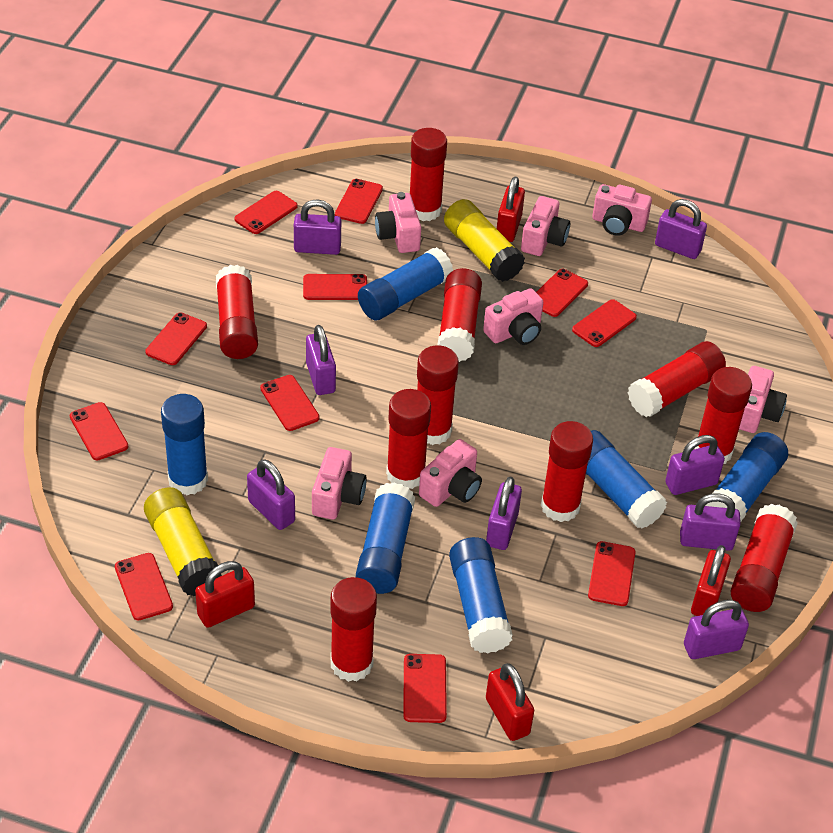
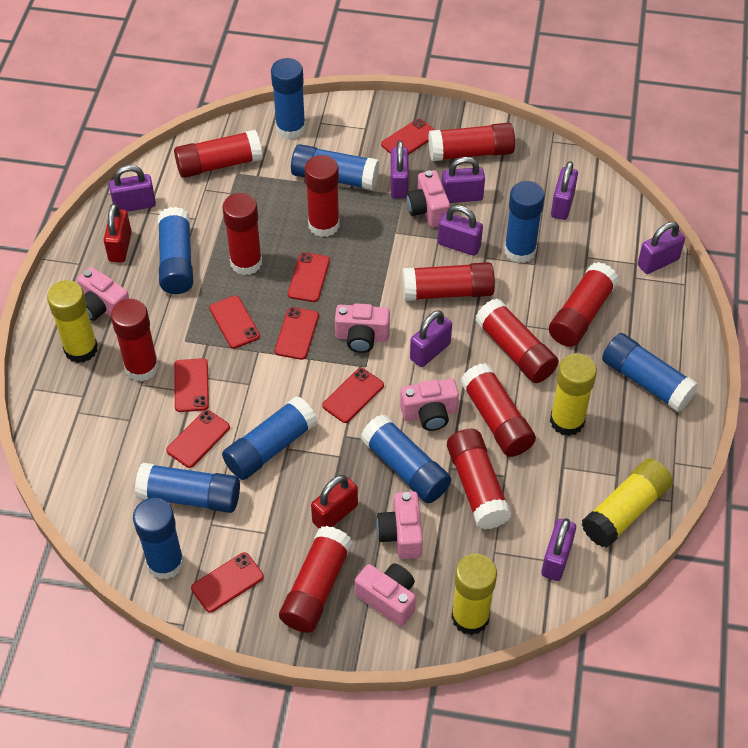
blue glue stick: [161,394,208,495] [356,482,415,594] [358,247,453,321] [449,537,513,653] [586,430,667,529] [705,432,788,522] = 6 -> [133,498,184,580] [135,463,240,513] [158,207,193,294] [222,396,317,480] [271,58,306,139] [291,144,379,190] [361,414,451,503] [504,181,545,263] [602,333,698,412] = 9
pink camera: [312,447,367,520] [375,192,421,253] [419,439,482,507] [483,288,543,345] [521,196,570,256] [592,184,652,236] [739,366,787,433] = 7 -> [77,267,129,321] [335,303,390,353] [355,564,416,626] [376,491,423,559] [400,379,459,431] [406,170,450,227] = 6
red glue stick: [216,265,258,359] [330,577,377,682] [386,389,431,489] [410,128,447,221] [417,345,459,445] [437,268,482,362] [541,421,593,522] [628,341,726,417] [694,367,752,464] [730,504,798,612] = 10 -> [111,299,159,382] [174,130,263,178] [222,193,262,275] [279,526,353,633] [305,155,340,237] [402,262,495,301] [428,123,515,161] [447,429,511,530] [460,363,536,457] [475,298,559,383] [549,262,619,347] = 11
red padlock: [195,561,255,628] [486,663,534,741] [497,177,525,242] [691,545,731,616] = 4 -> [104,203,132,263] [311,475,358,528] = 2
red phone: [70,402,128,460] [115,553,173,621] [145,312,207,365] [234,191,298,234] [260,375,320,431] [303,274,367,300] [335,179,383,224] [403,654,447,723] [536,269,588,317] [572,299,637,347] [588,541,636,606] = 11 -> [166,410,230,468] [174,358,209,412] [191,552,264,613] [209,296,260,349] [275,307,319,360] [288,252,330,302] [322,368,384,423] [381,118,435,155] = 8
yellow glue stick: [144,487,222,596] [444,199,525,282] = 2 -> [47,280,98,363] [451,554,497,635] [550,353,597,436] [581,459,673,548] = 4

